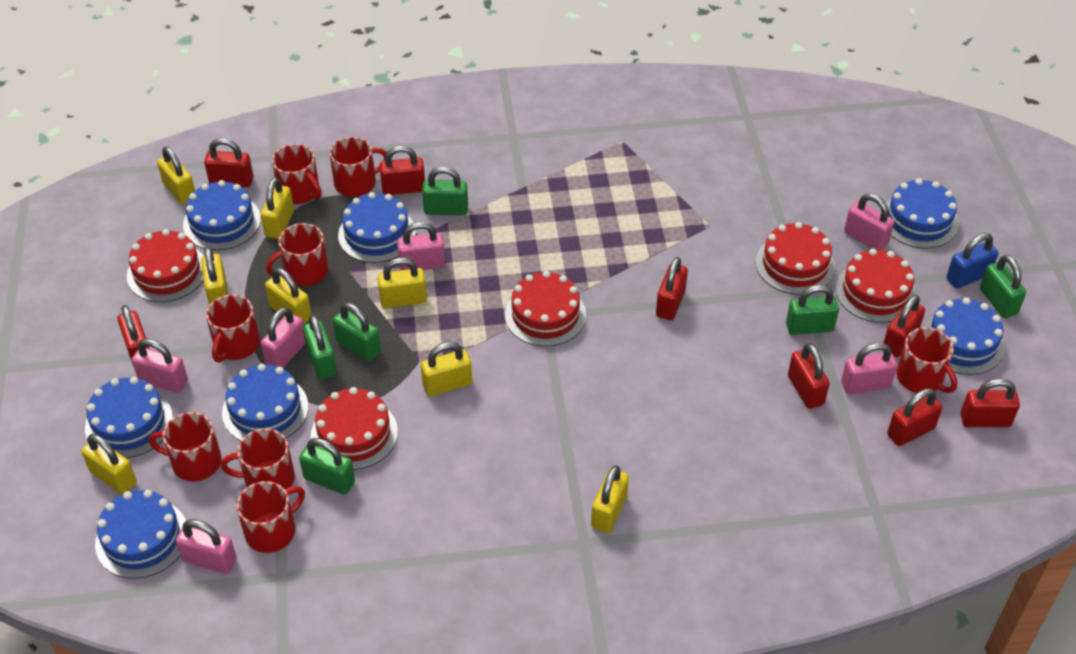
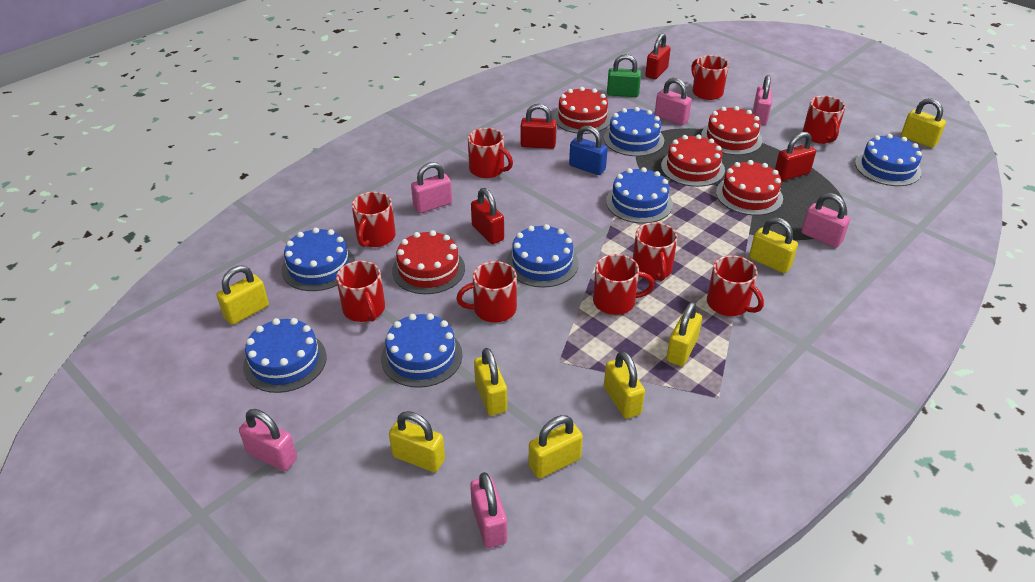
green padlock: [299,438,355,494] [303,315,337,379] [333,303,381,361] [422,167,468,215] [786,285,839,335] [980,255,1026,318] = 6 -> [607,54,641,97] = 1
red mug: [149,412,222,482] [206,294,260,362] [221,428,295,489] [236,481,305,553] [266,223,328,286] [272,144,322,204] [329,137,387,197] [896,327,958,393] = 8 -> [336,261,385,322] [352,192,396,247] [456,261,517,323] [468,128,513,178] [593,254,655,315] [633,222,678,281] [691,55,729,100] [707,255,764,316] [802,96,845,144] = 9
red padlock: [117,305,150,367] [204,138,253,187] [379,145,425,195] [656,257,688,320] [788,343,830,409] [884,295,925,357] [887,388,943,446] [961,378,1020,427] = 8 -> [471,188,504,244] [521,104,557,149] [645,33,671,79] [775,132,816,181] = 4

